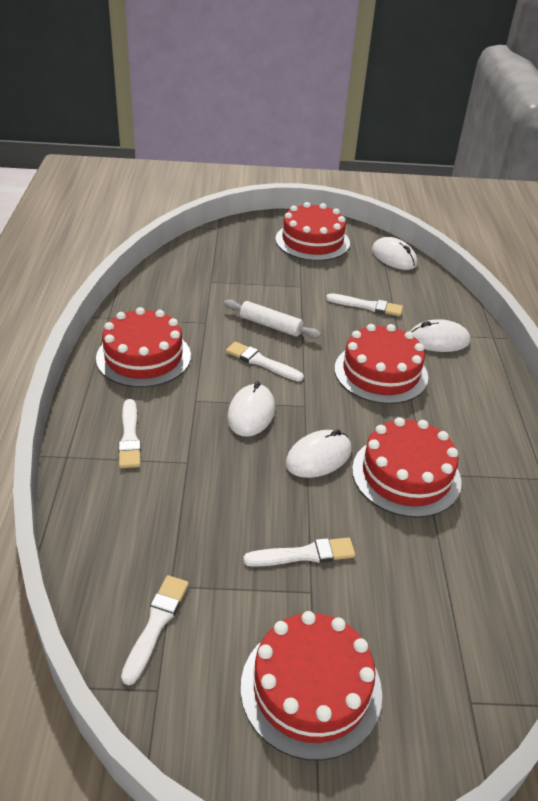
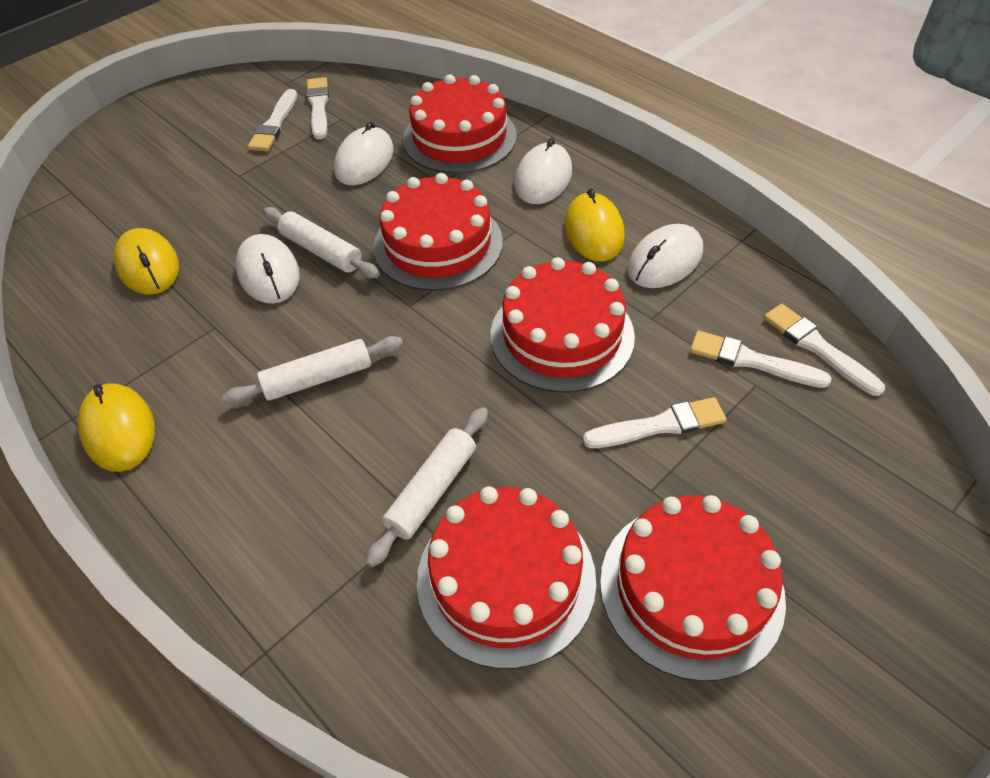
white rolling pin: [224,299,321,338] = 1 -> [222,336,403,404] [263,207,380,278] [366,407,488,567] = 3
yellow mouse: none = 0 -> [78,383,155,472] [114,228,179,295] [565,189,625,261] = 3

